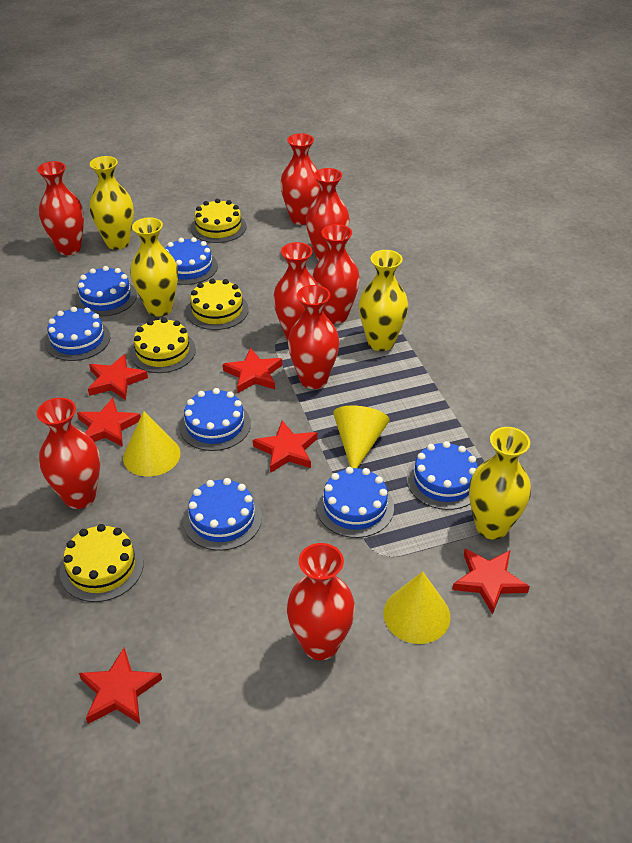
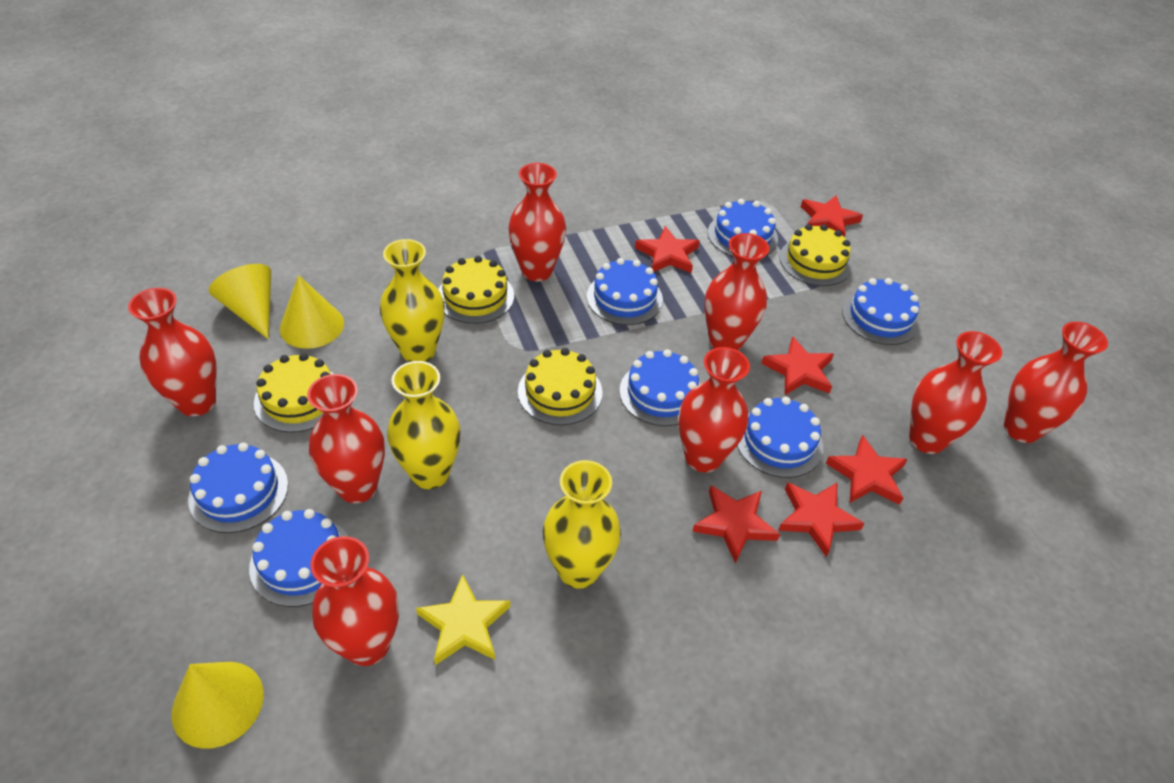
yellow star: none = 0 -> [416,574,510,665] = 1
yellow vase: [90,156,134,250] [130,217,178,316] [359,250,408,351] [469,427,531,540] = 4 -> [380,239,445,362] [387,361,461,489] [543,460,621,589] = 3

